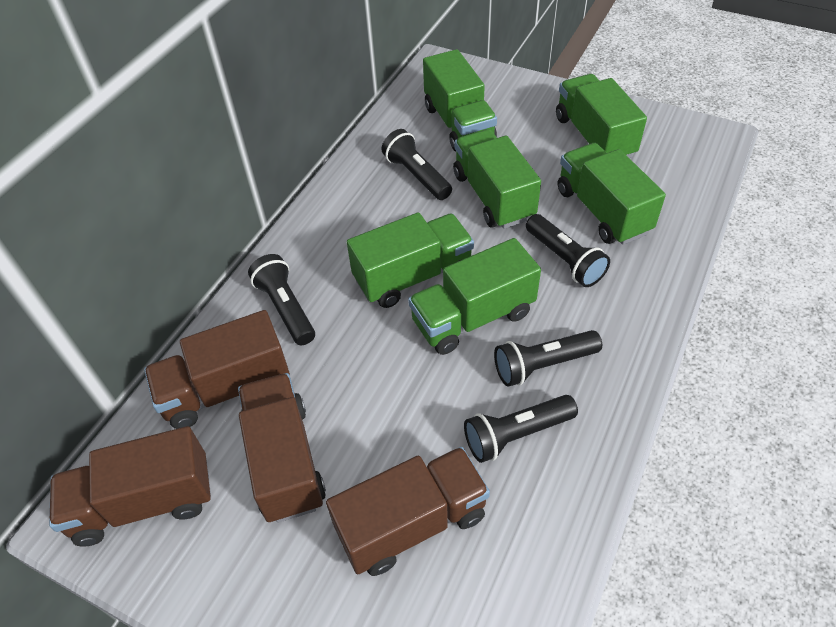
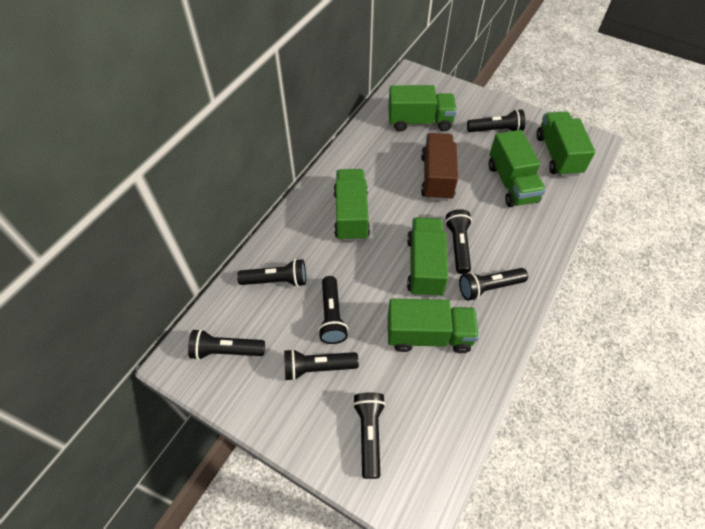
black flashlight: [248,254,315,345] [381,129,452,200] [464,395,578,463] [494,330,602,387] [526,214,610,287] = 5 -> [188,329,265,360] [237,259,306,287] [284,349,359,381] [318,276,348,344] [353,392,386,479] [445,209,472,274] [459,268,528,301] [467,109,525,132] = 8
brown truck: [49,426,211,547] [144,310,290,429] [238,373,326,523] [326,447,490,576] = 4 -> [421,133,458,201] = 1

